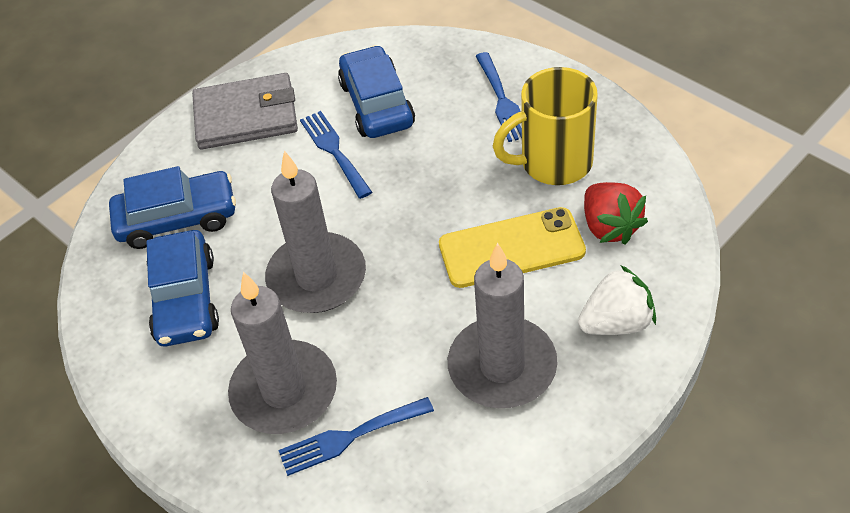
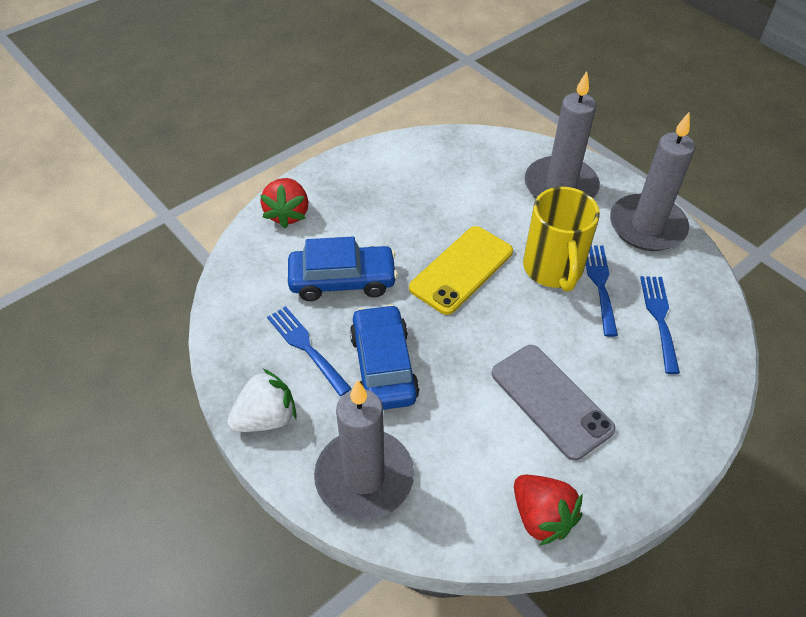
blue car: [109,166,236,249] [146,230,219,346] [338,45,415,138] = 3 -> [288,237,398,301] [350,304,419,410] = 2
grey phone: none = 0 -> [492,345,616,461] = 1
grey wallet: [192,73,298,150] = 1 -> none = 0
red strawberry: [584,182,648,244] = 1 -> [260,178,309,228] [514,475,583,546] = 2

